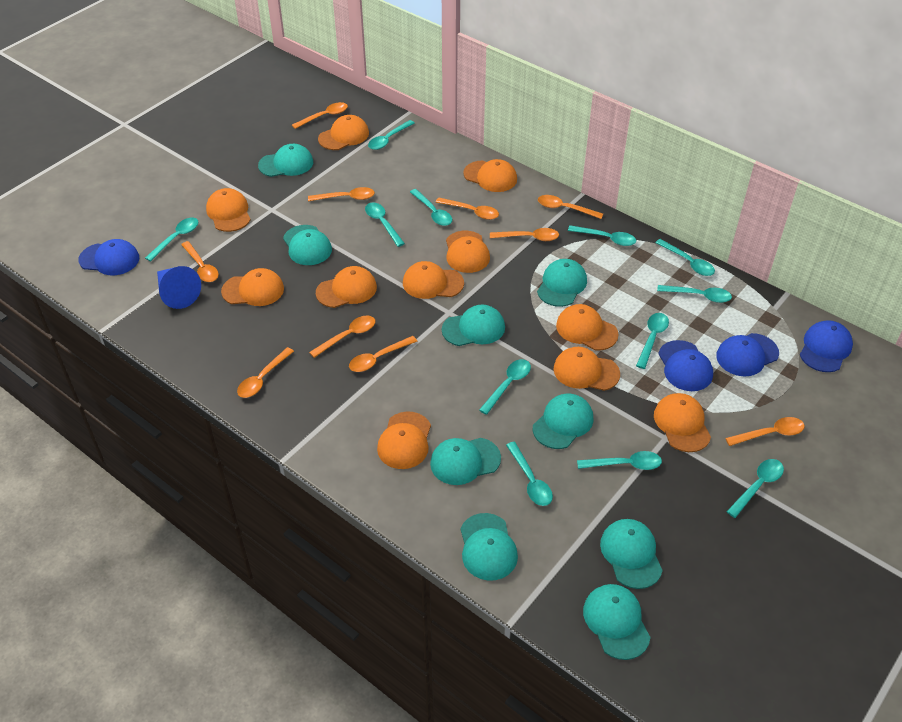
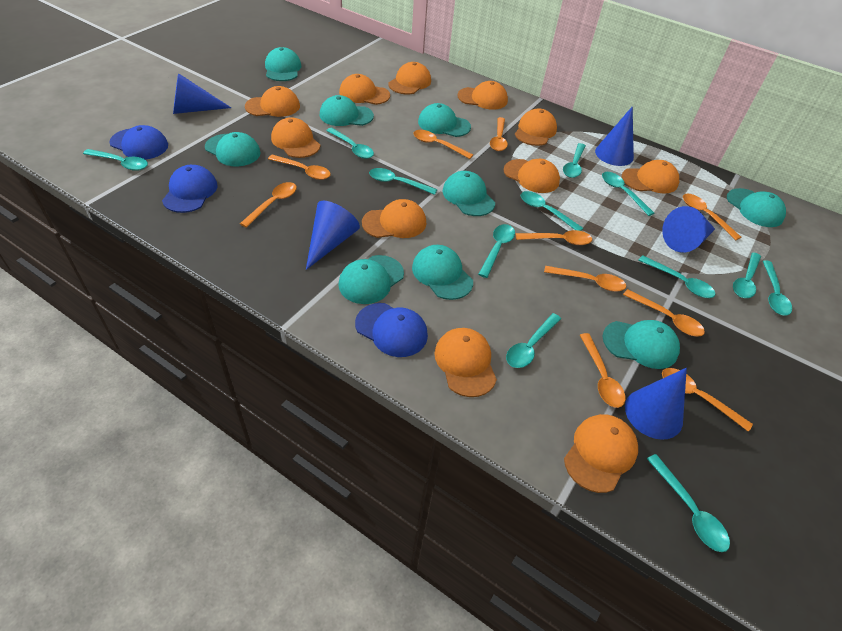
blue cap: [78,239,139,275] [658,340,713,391] [716,333,779,377] [800,320,853,372] = 4 -> [109,125,168,160] [162,165,218,213] [355,303,428,357] = 3
blue cone: [157,266,201,309] = 1 -> [173,73,231,114] [306,201,360,270] [595,106,634,166] [625,368,687,440] [662,206,715,253] = 5

